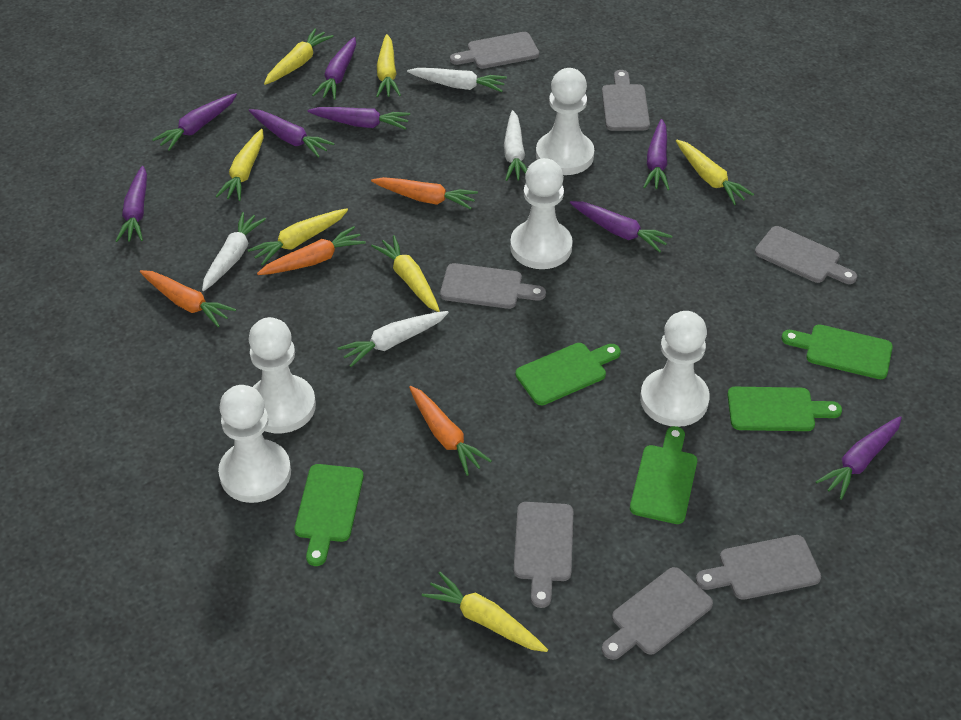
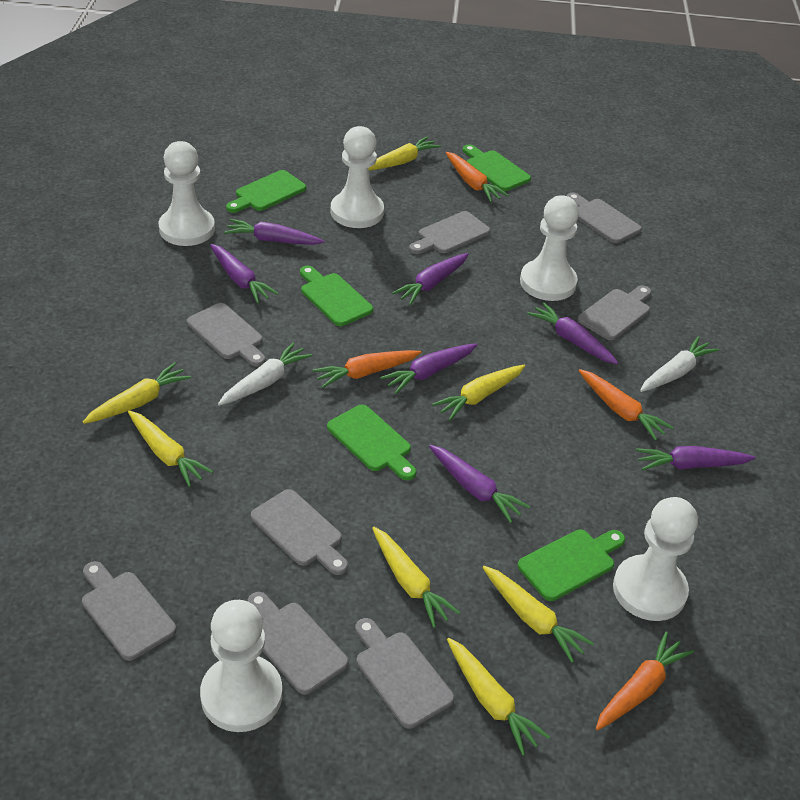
grey cutting board: [440,263,546,309] [450,32,539,69] [514,502,573,608] [602,70,650,131] [602,567,713,660] [696,535,821,600] [755,226,857,284] = 7 -> [82,561,176,661] [187,303,266,366] [248,592,348,695] [251,489,348,575] [355,618,454,729] [409,211,490,254] [567,193,642,243] [578,285,651,340] = 8
purple carrot: [116,166,147,242] [152,93,237,151] [249,109,335,158] [308,107,410,130] [312,37,356,100] [570,201,672,253] [643,119,670,190] [816,416,902,500] = 8 -> [210,244,279,303] [224,219,325,245] [380,343,477,394] [392,253,468,305] [429,445,530,523] [527,303,618,364] [636,446,756,471] = 7
white carrot: [202,212,266,291] [338,311,449,367] [407,68,507,92] [504,110,527,181] = 4 -> [218,342,312,406] [640,336,719,392] = 2

